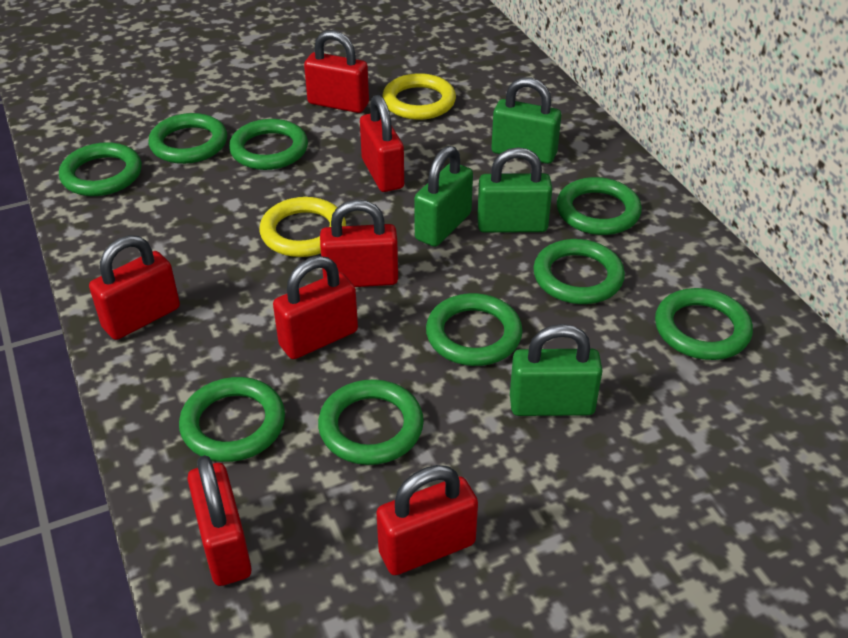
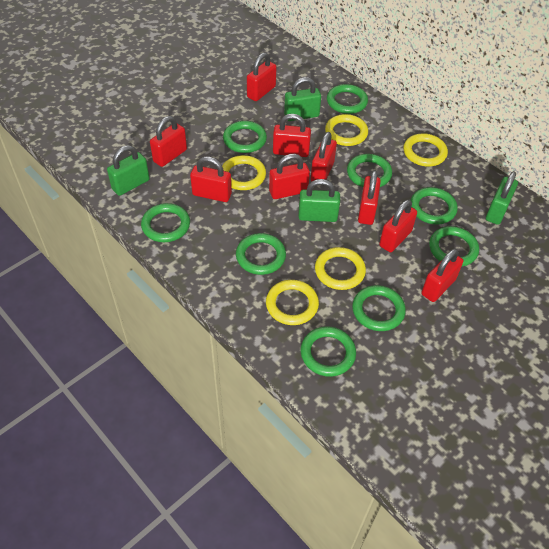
red padlock: [89,235,180,340] [187,455,252,586] [273,256,358,359] [304,30,369,113] [320,200,398,287] [360,95,404,192] [376,465,478,575] = 7 -> [150,116,187,167] [190,156,232,202] [247,52,276,101] [269,154,310,199] [273,114,311,157] [311,132,337,182] [358,170,381,225] [379,200,417,252] [421,249,463,302] = 9
yellow ring: [259,197,346,257] [382,73,456,120] = 2 -> [222,155,266,190] [266,280,319,325] [315,247,366,290] [325,114,368,146] [403,133,448,166] = 5

